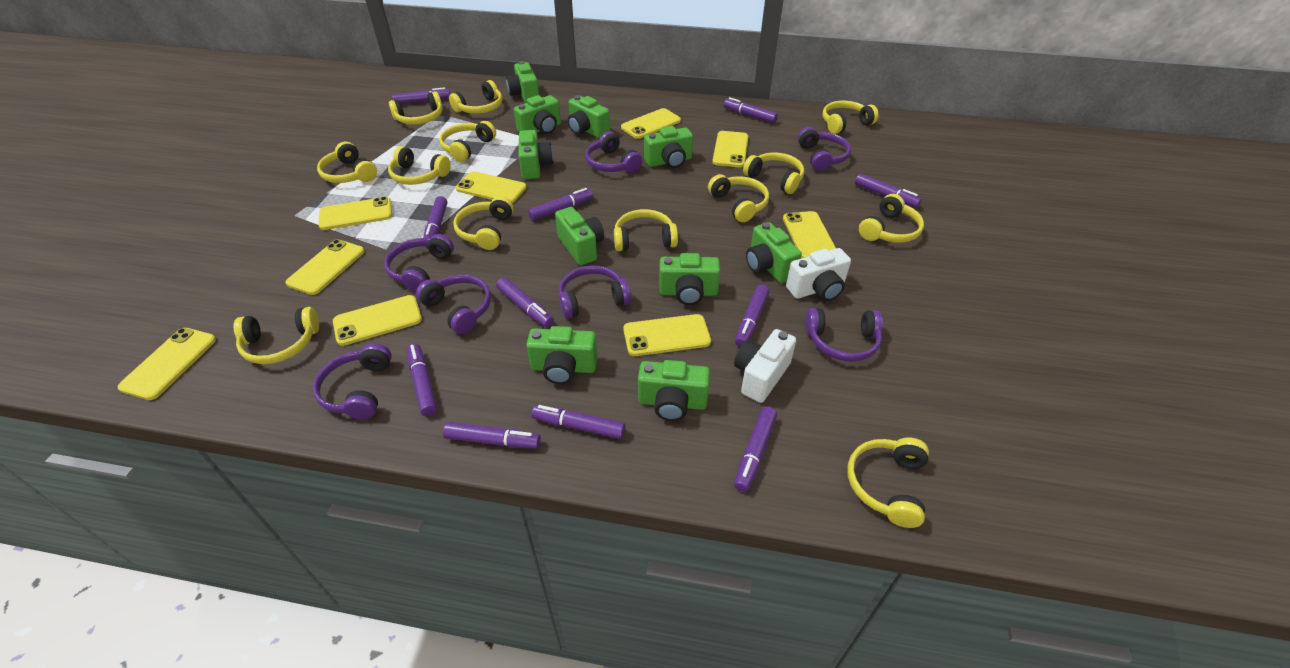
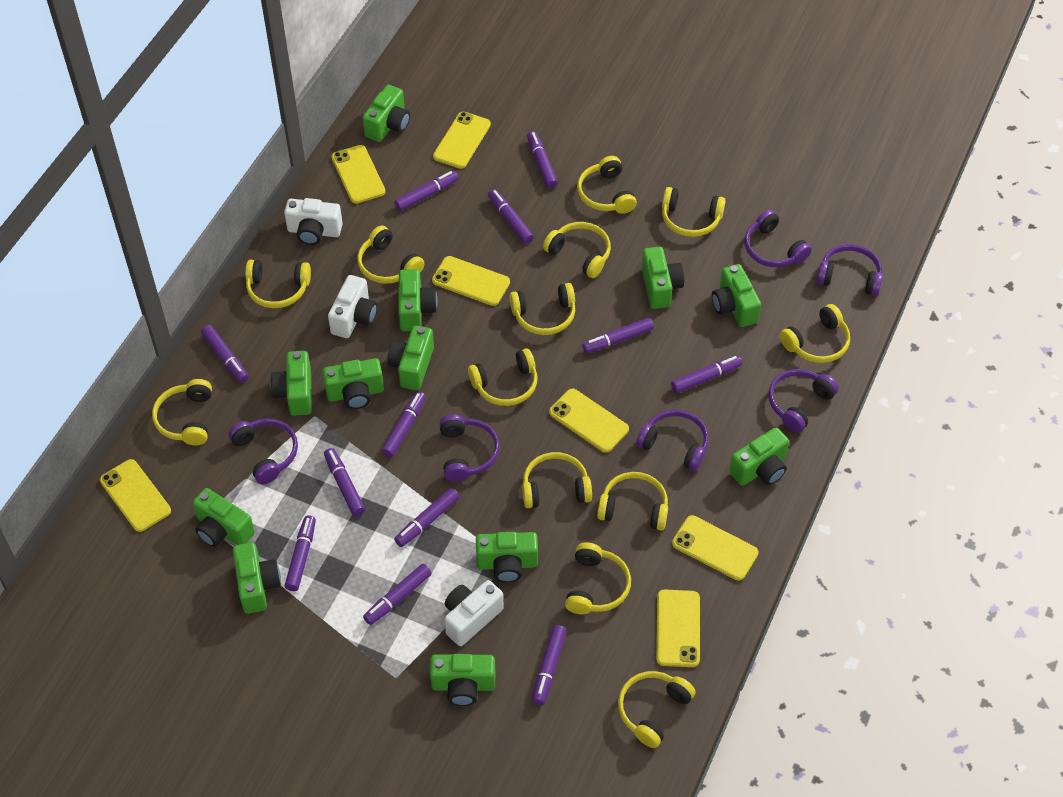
green camera: [506,61,539,103] [514,95,561,134] [518,130,553,179] [526,326,598,384] [555,207,604,265] [568,95,610,138] [638,360,710,421] [644,126,693,168] [659,253,720,305] [746,222,802,283] = 10 -> [193,488,255,547] [233,542,281,614] [270,351,312,416] [323,358,384,409] [363,85,410,142] [388,325,434,390] [398,269,437,331] [430,654,495,706] [476,532,538,583] [642,247,684,309] [712,264,761,327] [729,427,789,486] = 12
purple headphones: [313,343,392,420] [384,234,454,292] [416,275,491,334] [559,265,631,318] [585,131,642,173] [798,127,851,171] [805,308,883,362] = 7 -> [228,418,298,484] [439,414,499,482] [636,409,709,471] [744,210,812,267] [768,369,839,433] [817,244,883,296] = 6
purple marker: [392,87,450,104] [407,344,437,416] [423,196,447,247] [443,422,541,449] [496,277,554,328] [528,188,593,221] [531,405,625,439] [723,97,778,123] [734,406,777,492] [735,285,770,347] [855,174,922,208] = 11 -> [201,325,249,383] [285,515,316,591] [324,448,365,516] [363,564,432,625] [381,391,426,457] [394,171,458,211] [394,488,459,547] [488,189,534,244] [527,131,558,188] [532,625,567,705] [582,317,654,353] [671,355,742,393] = 12
white camera: [734,329,796,403] [786,248,851,301] = 2 -> [284,198,343,245] [328,275,377,338] [445,580,504,646] = 3
yellow phone: [118,328,216,400] [285,239,364,295] [318,197,392,230] [333,295,422,346] [456,171,527,203] [621,108,681,139] [623,314,711,356] [712,131,748,168] [783,211,836,258] = 9 -> [100,459,171,532] [331,145,385,204] [432,256,510,306] [433,112,491,169] [549,389,629,453] [656,589,700,667] [672,515,759,581] = 7

